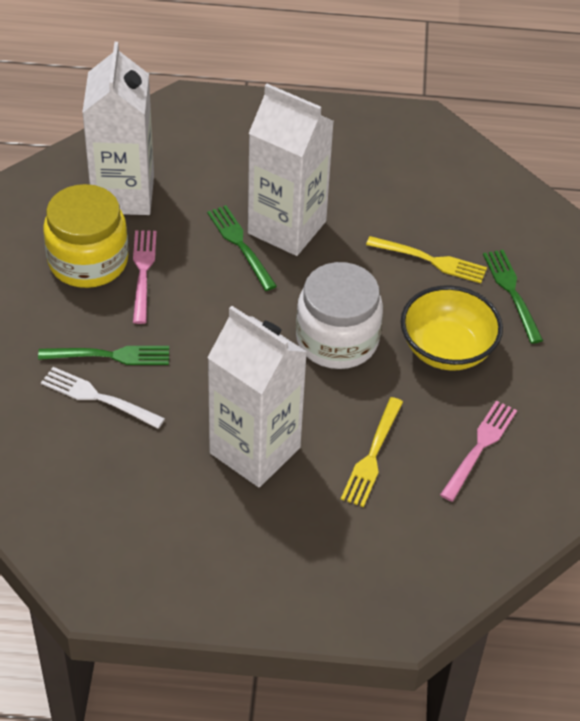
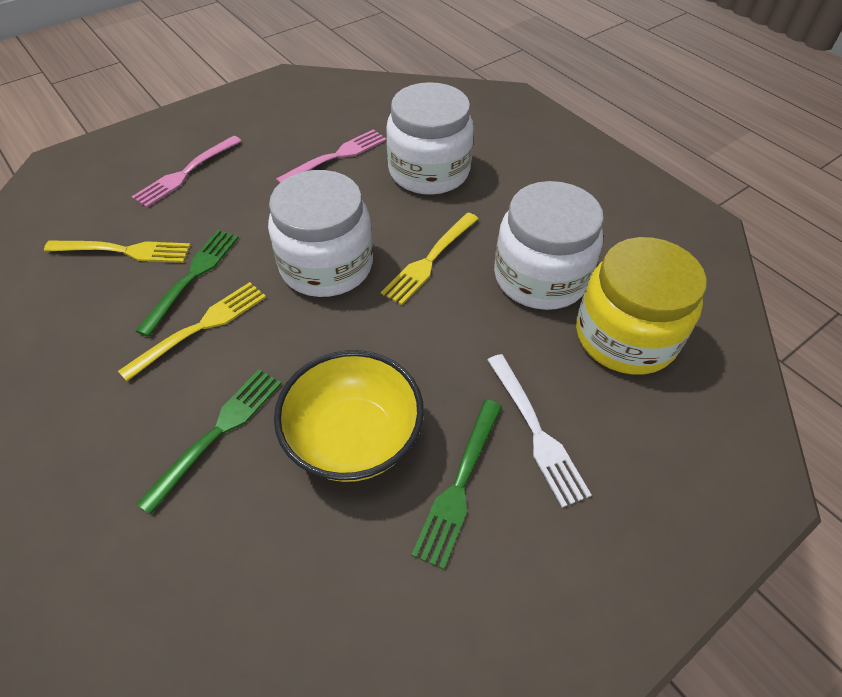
white carton: [82,42,154,215] [207,306,307,487] [248,84,334,256] = 3 -> none = 0
white jar: [296,262,383,369] = 1 -> [268,170,373,297] [386,82,474,195] [494,181,604,310] = 3
yellow fork: [341,397,403,507] [366,236,487,283] = 2 -> [44,241,191,263] [118,282,266,381] [381,213,479,305] = 3

